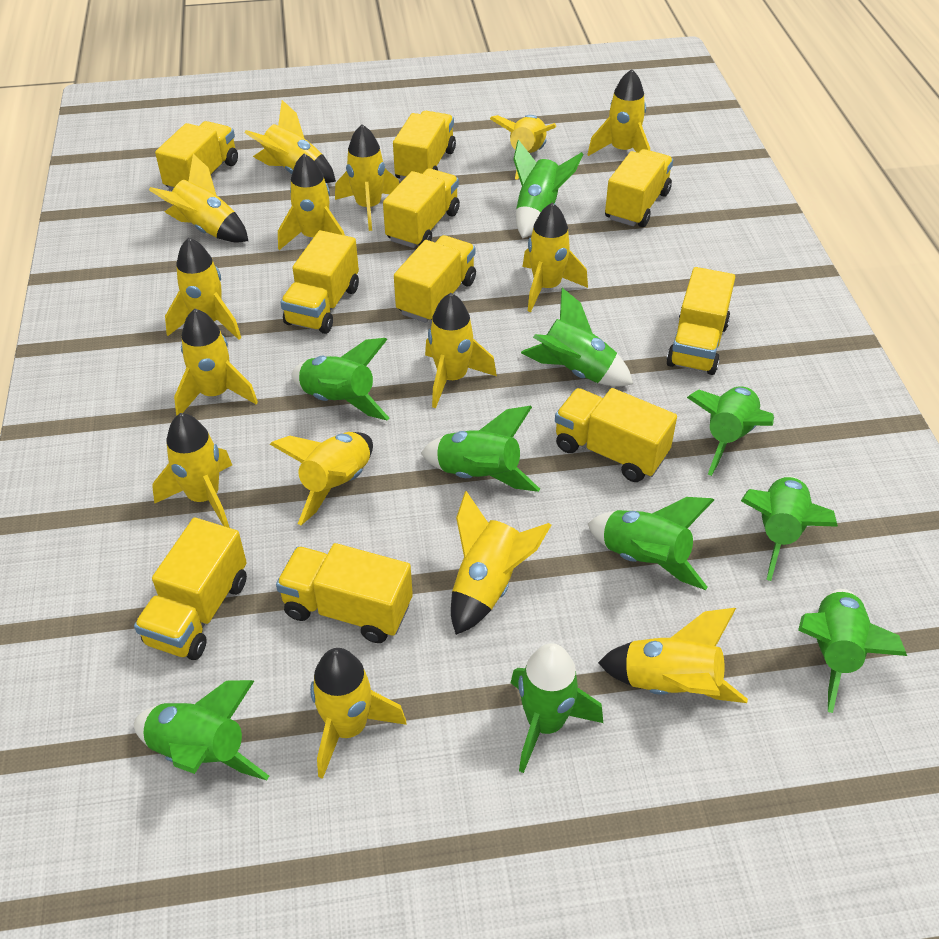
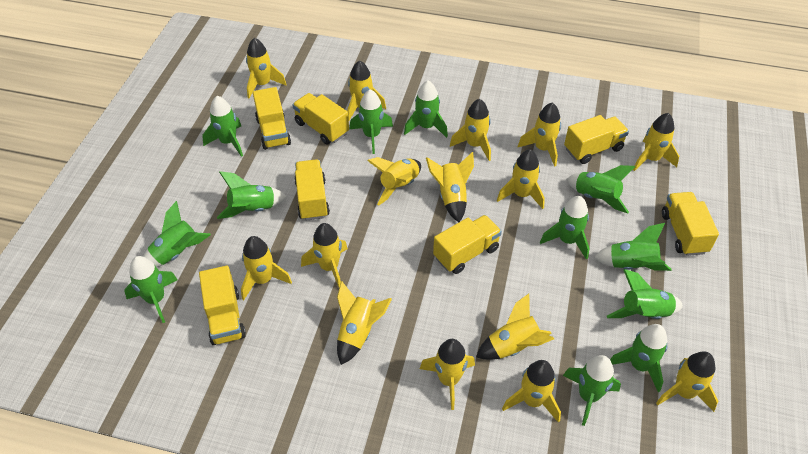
green rocket: [134,680,269,780] [291,338,389,420] [421,406,540,492] [511,643,603,773] [513,140,583,239] [521,288,633,386] [588,497,714,590] [687,386,774,476] [741,476,838,581] [798,589,907,713] = 10 -> [124,256,178,323] [143,201,211,267] [202,96,243,157] [217,171,287,219] [350,90,393,154] [404,81,448,138] [540,196,589,260] [563,355,621,426] [566,165,635,213] [594,223,671,271] [607,269,683,319] [610,324,667,392] = 12
yellow truck: [134,518,247,660] [155,121,238,191] [276,543,413,643] [280,230,359,334] [383,168,460,248] [393,111,456,181] [394,235,476,323] [555,388,677,482] [605,149,673,227] [666,267,735,375] = 10 -> [199,266,246,345] [253,87,291,150] [292,93,349,145] [294,159,330,221] [433,215,502,274] [564,115,629,164] [662,192,719,256] = 7

